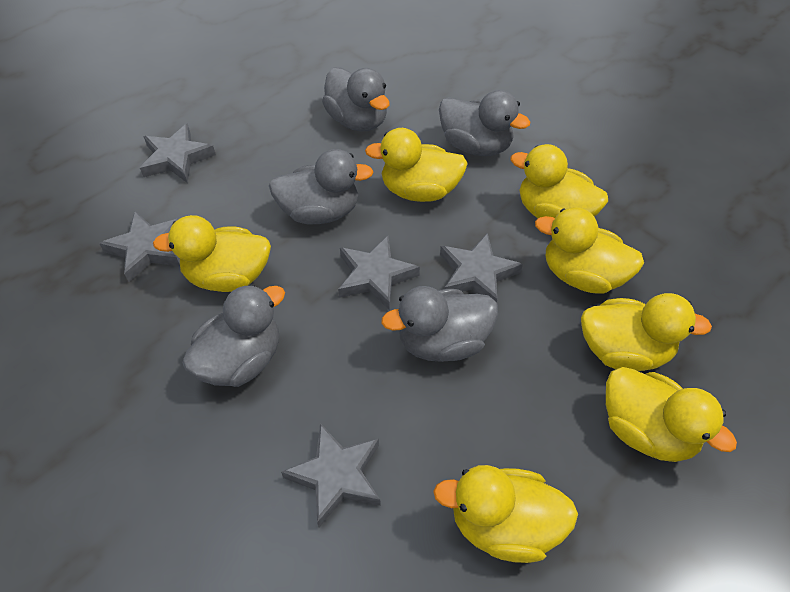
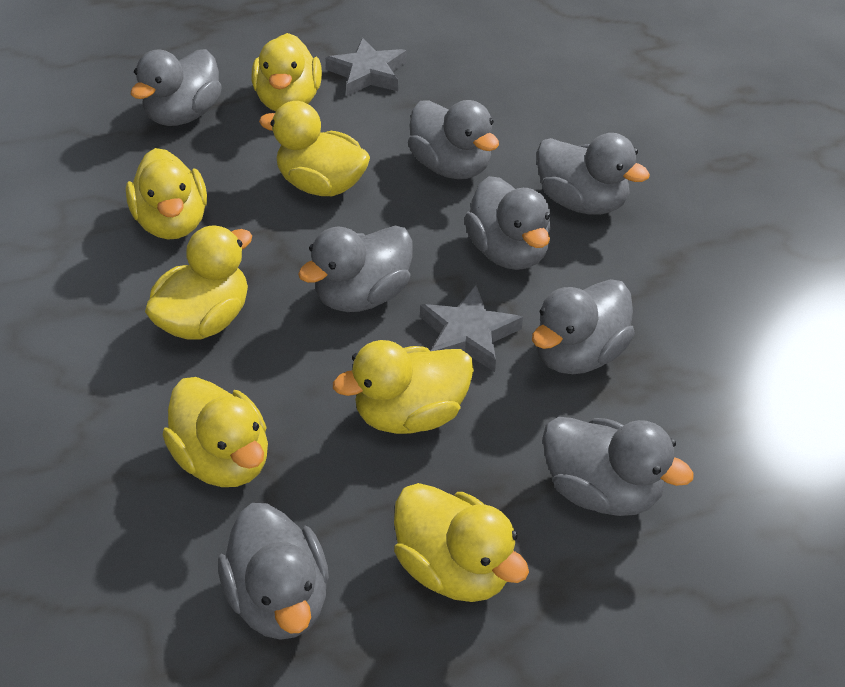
grey duck: [183,284,285,387] [269,149,374,224] [322,67,390,131] [381,286,498,362] [439,90,530,156] = 5 -> [131,49,222,126] [218,503,329,640] [298,226,413,312] [408,100,499,179] [464,176,551,270] [532,279,635,374] [537,133,650,215] [542,417,694,516] = 8
grey star: [99,211,180,282] [140,123,216,183] [281,423,381,527] [338,236,420,310] [440,233,523,303] = 5 -> [325,38,406,96] [420,285,523,372] = 2

